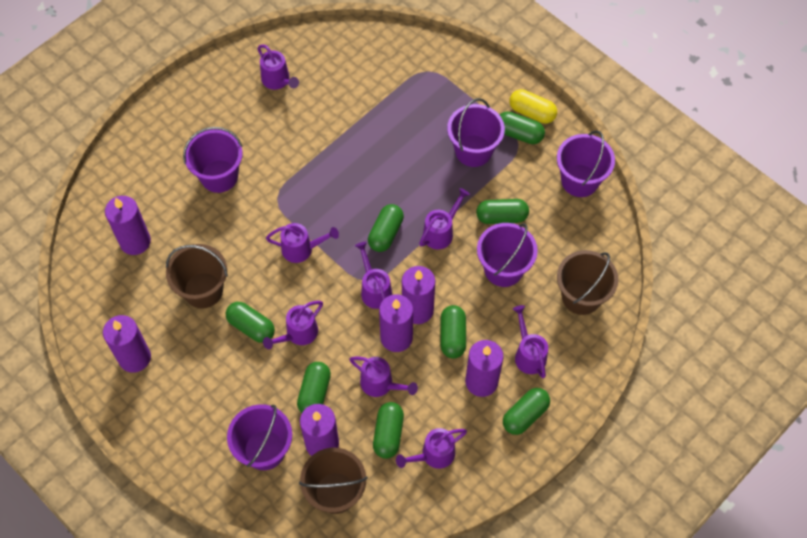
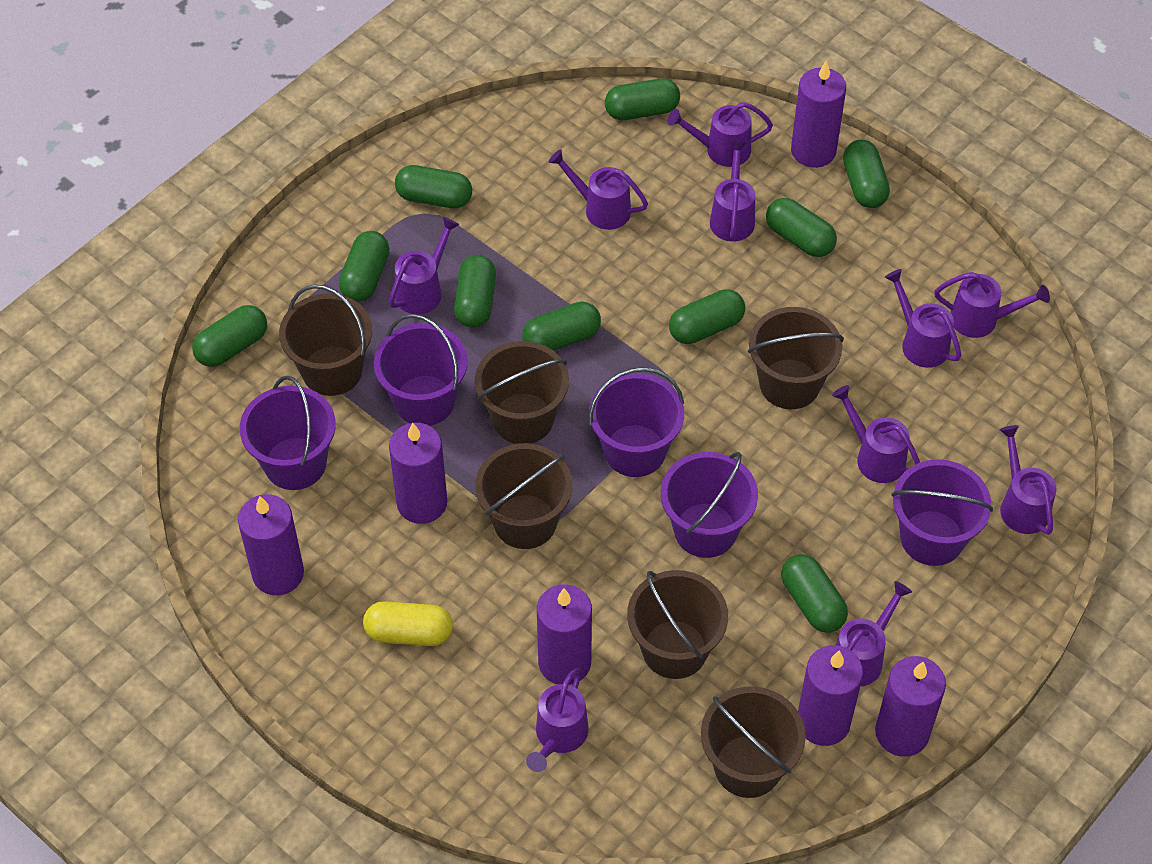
brown bucket: [166,244,228,308] [299,448,368,514] [557,250,618,315] = 3 -> [279,284,372,396] [475,341,569,444] [475,443,573,549] [627,570,728,679] [701,686,806,798] [748,307,844,409] = 6
green capsule: [226,302,275,343] [297,362,331,413] [368,204,404,252] [373,402,404,459] [441,305,466,359] [476,199,529,224] [500,111,545,144] [503,388,550,435] = 8 -> [192,305,267,367] [339,231,390,302] [395,165,472,209] [454,255,496,328] [522,302,601,351] [605,78,680,120] [669,289,745,344] [766,198,837,257] [781,554,848,633] [843,140,890,208] = 10
purple watering can: [257,45,299,90] [263,301,323,349] [266,223,339,263] [350,357,418,397] [355,242,392,309] [396,428,467,469] [419,188,470,249] [513,305,548,378] = 8 -> [389,217,459,315] [526,668,588,772] [549,150,648,230] [667,102,773,167] [710,142,755,242] [832,385,920,483] [836,581,912,686] [885,269,961,368] [934,272,1050,338] [999,425,1056,535] = 10

